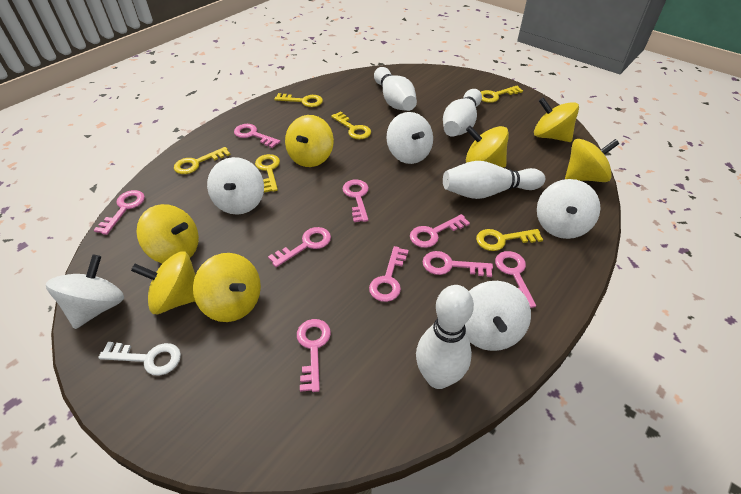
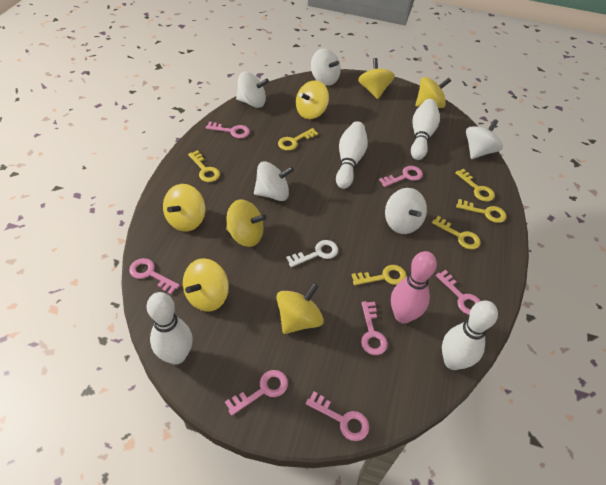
pink bowling pin: none = 0 -> [391,251,437,324] = 1
pink key: [94,190,145,235] [234,124,280,148] [268,227,331,267] [297,319,331,392] [342,180,369,222] [369,246,409,302] [410,214,470,248] [422,251,493,277] [495,251,536,308] = 9 -> [129,258,180,295] [206,122,250,138] [225,370,288,416] [306,391,369,441] [361,301,388,355] [379,166,423,187] [436,270,480,315] = 7

